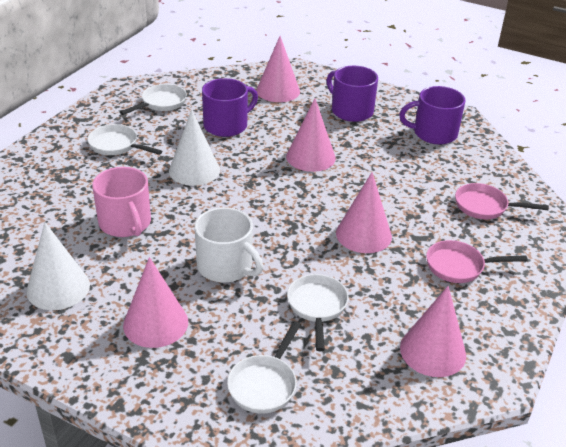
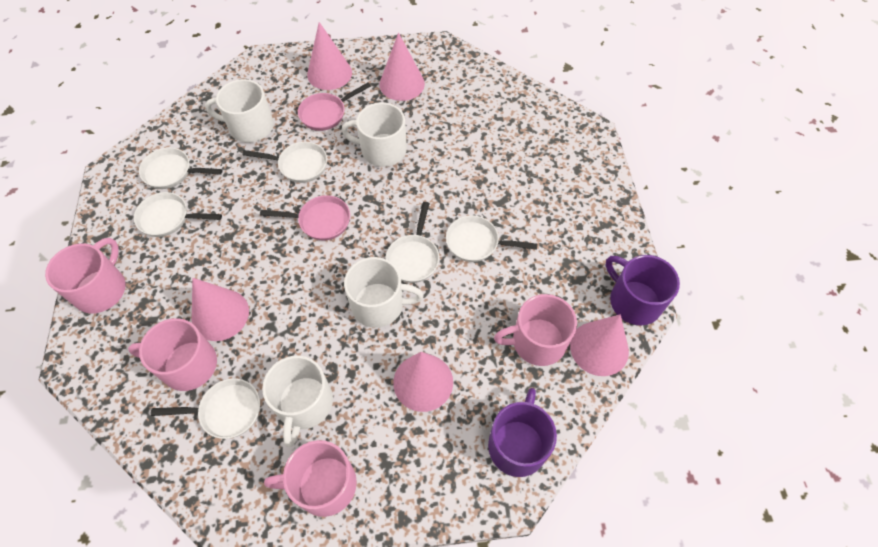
pink mug: [92,167,151,237] = 1 -> [45,238,126,313] [128,318,217,391] [264,440,357,517] [494,294,577,366] = 4
purple mug: [202,78,258,137] [326,66,378,122] [399,86,466,145] = 3 -> [488,388,557,477] [606,255,680,325] = 2
white cone: [26,223,90,310] [169,110,220,186] = 2 -> none = 0
white mug: [195,207,263,283] = 1 -> [205,79,274,143] [262,356,333,447] [341,102,407,167] [344,257,424,328] = 4
white pan: [88,124,162,155] [120,84,187,115] [227,321,301,414] [287,274,349,351] = 4 -> [134,192,222,237] [139,148,223,189] [151,379,260,439] [243,142,327,183] [386,202,439,283] [446,215,537,262] = 6

